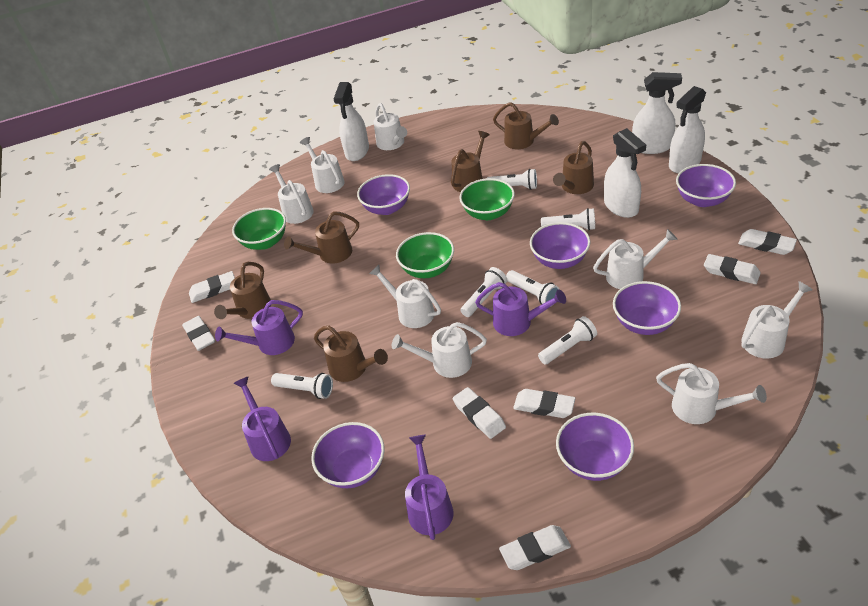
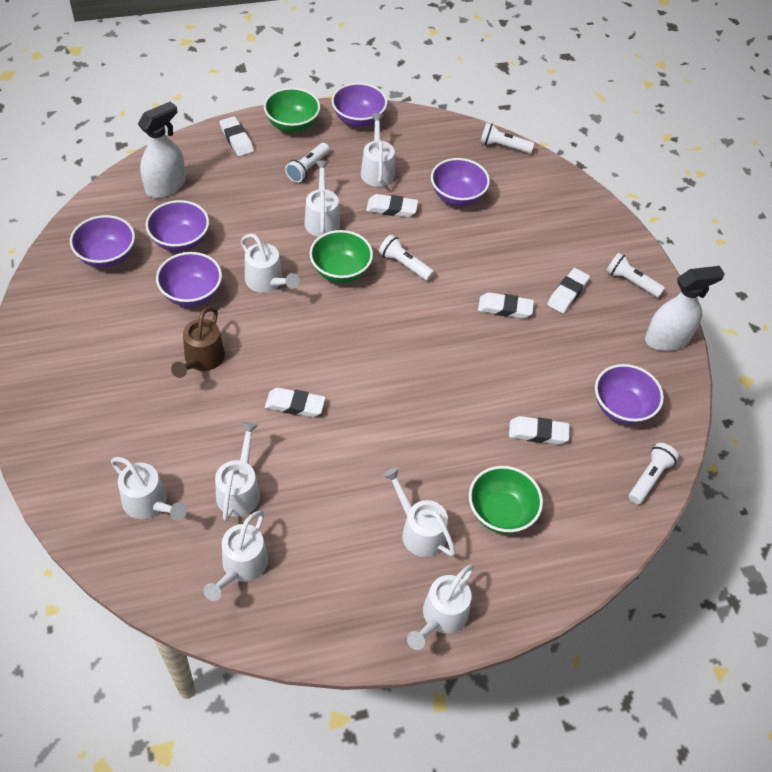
brown watering can: [214,262,271,319] [284,211,359,264] [314,326,388,382] [451,131,490,192] [493,102,559,149] [553,141,594,194] = 6 -> [171,307,225,378] = 1
purple watering can: [215,300,303,355] [234,376,291,461] [405,435,454,540] [475,282,566,336] = 4 -> none = 0
white eraser: [182,316,215,351] [189,271,235,303] [453,387,506,439] [499,525,571,570] [513,389,575,418] [704,254,761,284] [738,229,797,255] = 7 -> [219,116,254,156] [265,388,326,417] [366,194,418,217] [478,292,534,319] [509,416,570,444] [547,268,590,313] = 6
white flashlight: [271,373,333,399] [460,267,507,317] [487,169,537,190] [506,270,560,306] [538,316,597,365] [541,208,595,231] = 6 -> [285,143,329,183] [379,235,434,281] [480,123,534,154] [606,253,665,297] [629,443,679,504] = 5
white spray bottle: [334,82,369,161] [604,128,646,218] [632,72,682,154] [669,86,706,173] = 4 -> [138,102,186,198] [645,266,725,351] = 2

